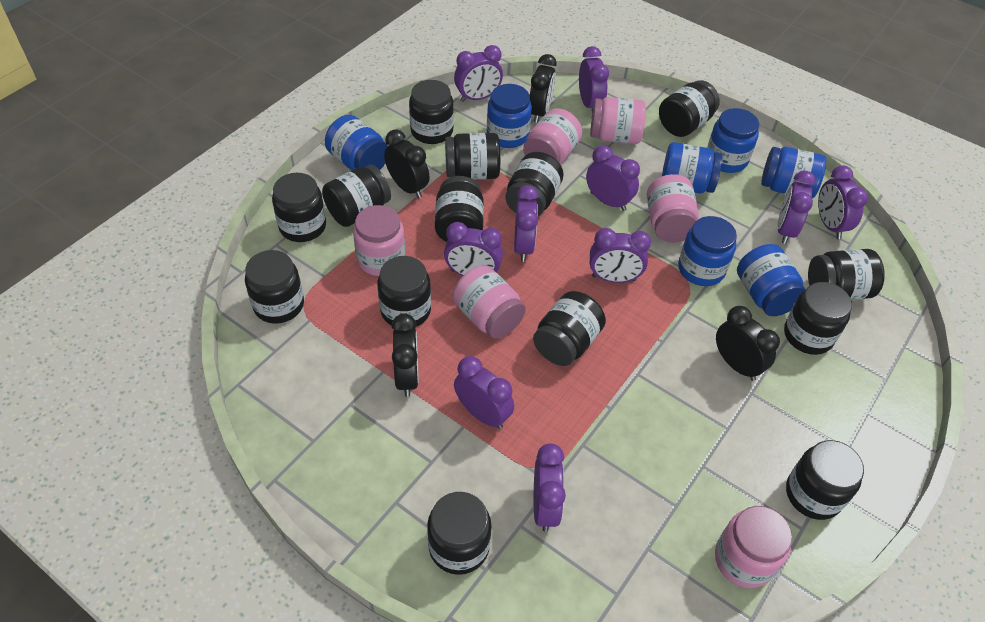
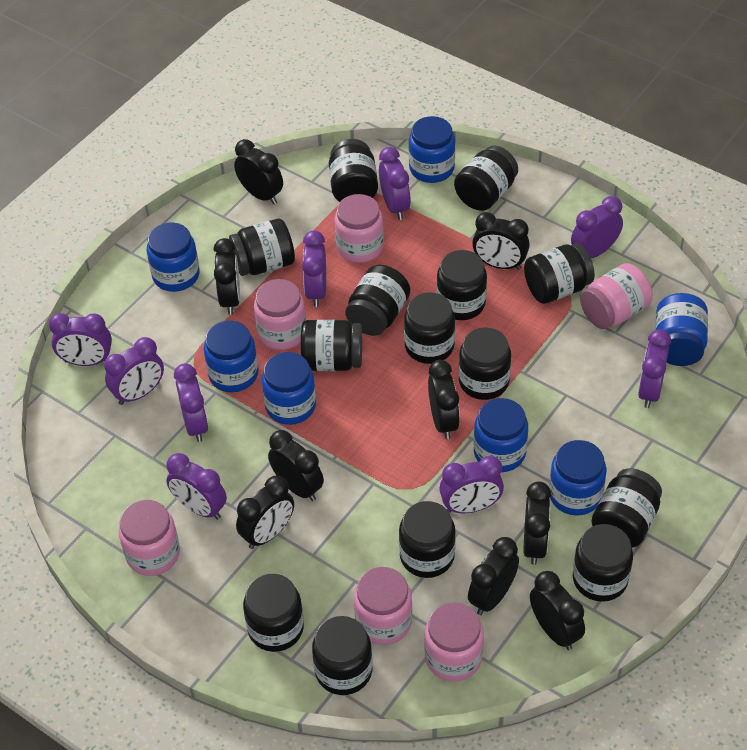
black clock: [384,129,430,199] [391,314,419,397] [530,54,557,123] [716,306,780,381] = 4 -> [214,238,240,315] [234,139,283,204] [236,476,294,549] [268,430,324,501] [428,360,460,439] [468,537,519,615] [472,212,530,270] [523,481,551,565] [530,571,585,650] = 9
purple clock: [444,222,503,276] [454,45,503,102] [454,356,514,429] [514,185,539,262] [534,443,566,532] [579,46,609,111] [586,145,640,211] [590,228,651,283] [778,171,815,244] [818,166,868,239] = 10 -> [49,313,112,366] [104,337,164,405] [166,453,227,520] [174,363,208,442] [302,231,326,307] [379,147,411,220] [439,456,504,513] [571,196,623,258] [638,329,671,408] = 9

